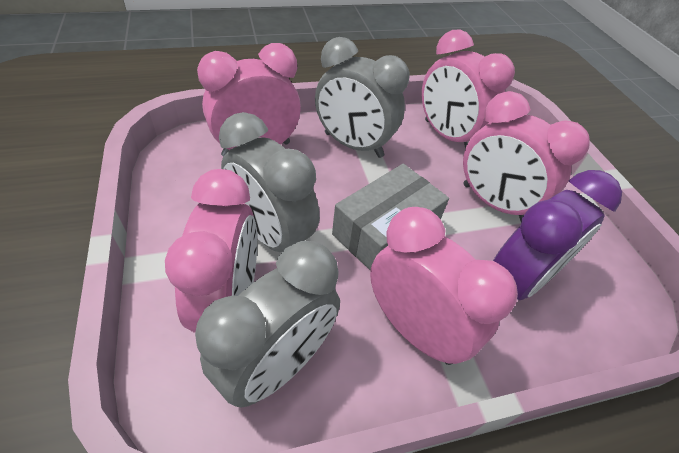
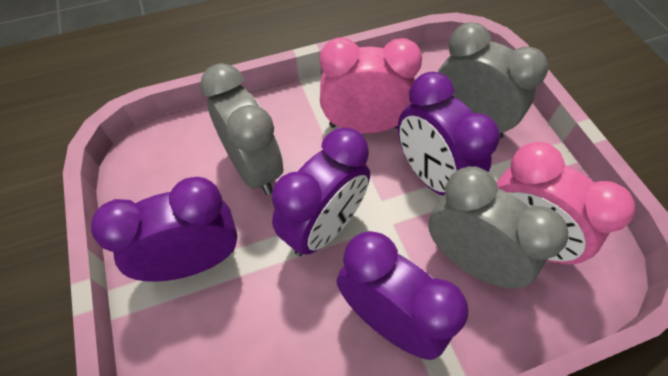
grey box: [332,164,449,271] = 1 -> none = 0
pink clock: [165,169,257,333] [197,43,301,157] [370,207,518,365] [422,29,515,149] [463,91,590,221] = 5 -> [320,37,422,133] [497,142,635,264] = 2
purple clock: [493,170,622,300] = 1 -> [91,177,237,282] [272,128,370,256] [336,231,469,360] [398,72,500,196] = 4

